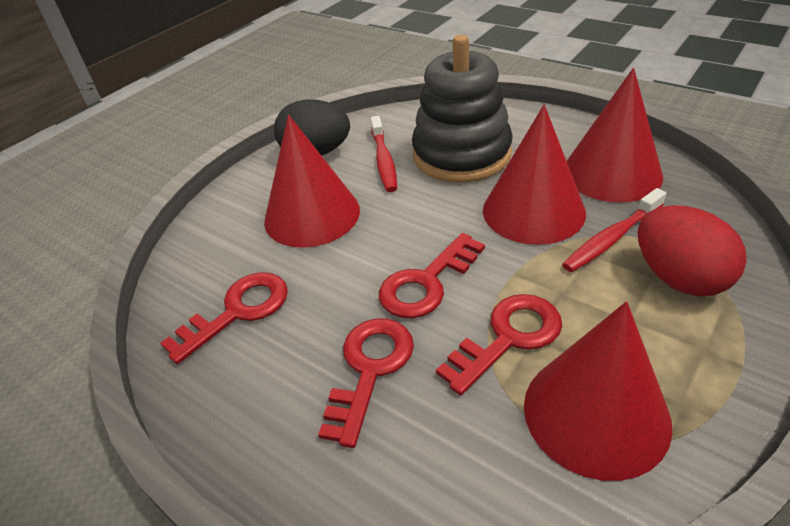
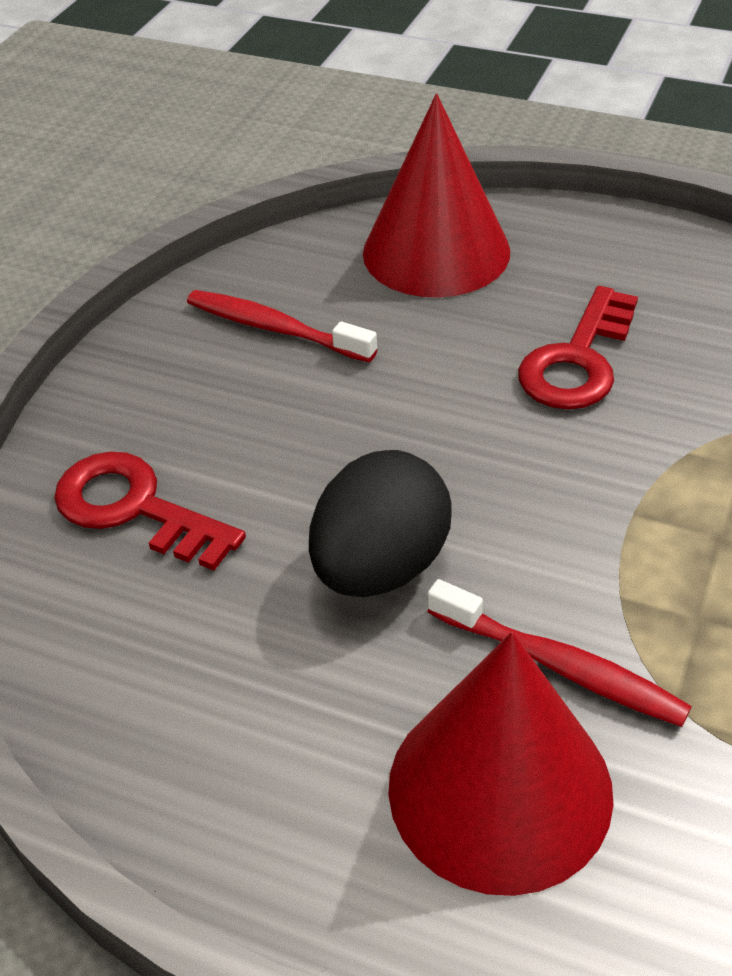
black stacking toy: [412,35,513,183] = 1 -> none = 0
red cone: [264,115,360,248] [483,105,586,245] [524,301,672,481] [567,68,663,203] = 4 -> [363,94,510,298] [388,632,614,896] = 2
red egg: [638,205,747,297] = 1 -> none = 0
red key: [160,272,288,364] [318,319,414,448] [379,233,485,318] [436,294,562,395] = 4 -> [54,451,246,571] [518,286,638,410] = 2

